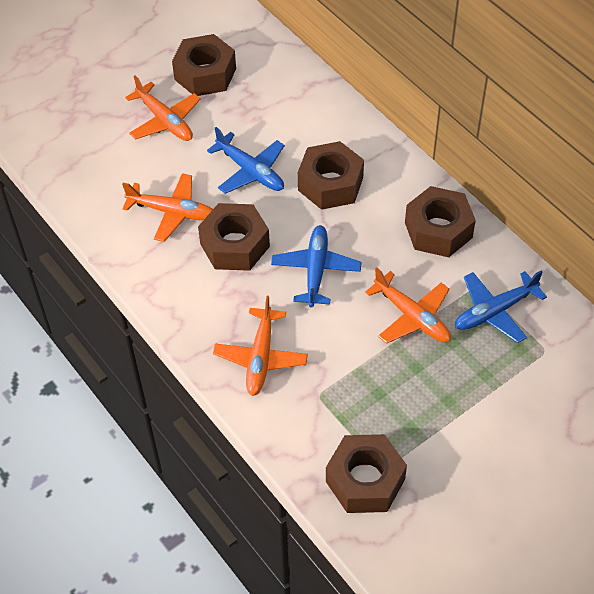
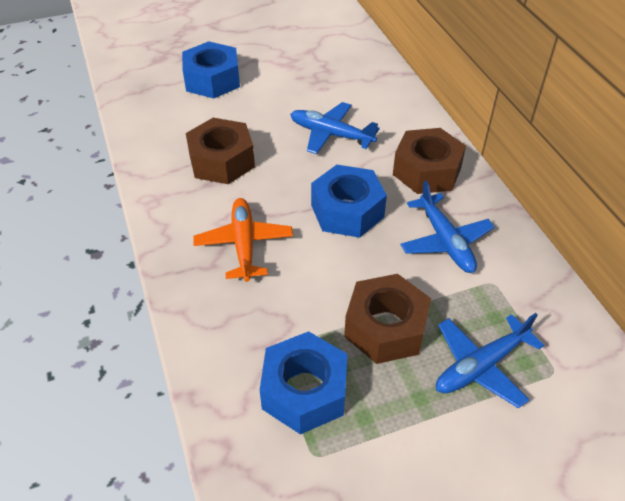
blue nut: none = 0 -> [182,41,240,99] [260,331,347,435] [311,165,387,238] = 3
brown nut: [172,34,236,96] [198,203,270,271] [298,141,364,210] [326,434,407,513] [405,186,476,257] = 5 -> [186,118,255,184] [344,274,431,364] [393,128,466,194] = 3
orange plane: [122,173,213,242] [125,75,201,141] [213,296,308,396] [365,268,451,344] = 4 -> [193,198,293,282] = 1

